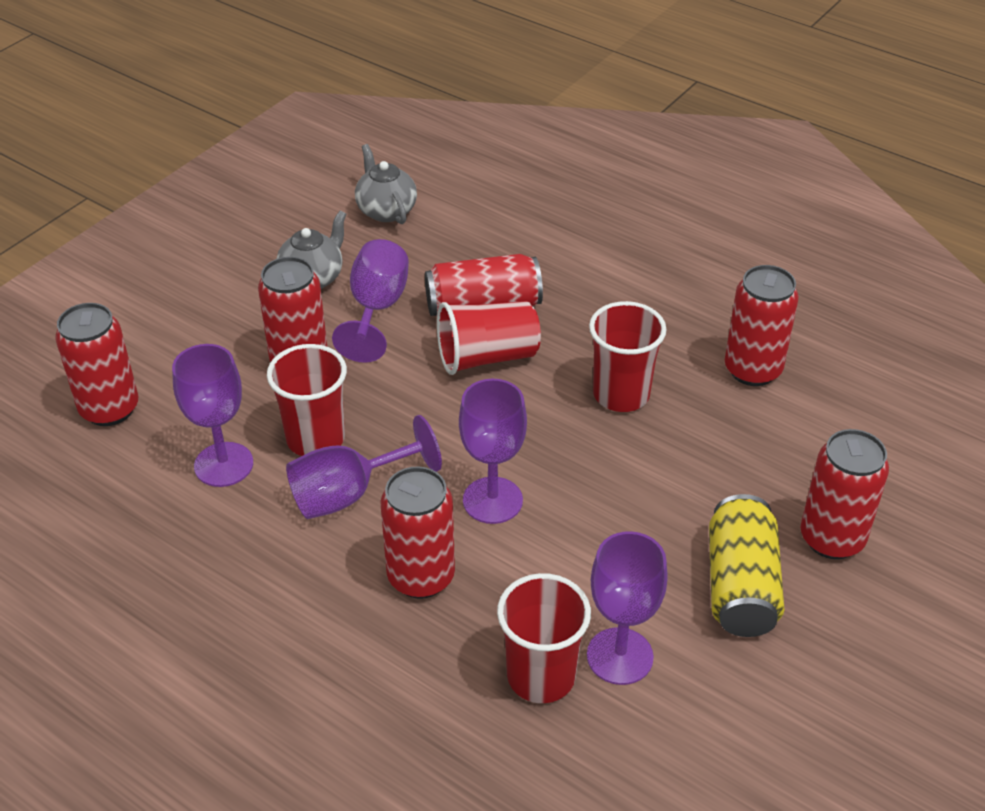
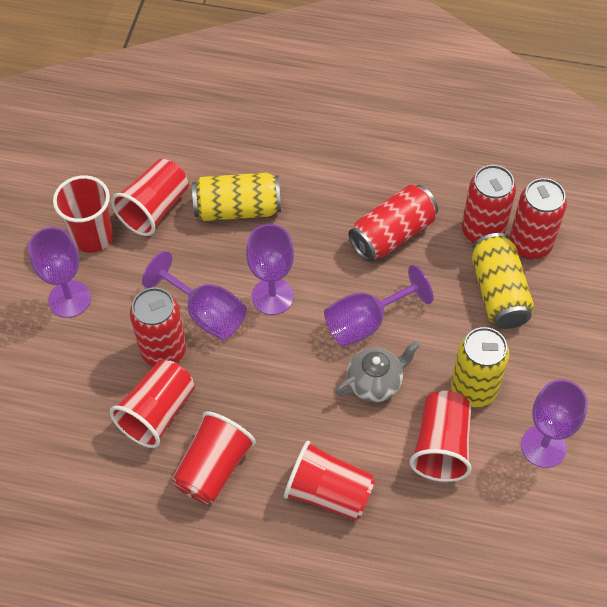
grey teapot: [276,211,346,289] [355,144,417,224] = 2 -> [335,341,420,402] = 1
red can: [55,303,138,426] [258,257,327,362] [381,467,455,599] [425,254,543,316] [725,265,799,386] [801,429,889,559] = 6 -> [130,288,186,366] [349,185,438,261] [462,165,516,243] [509,178,567,259] = 4
red cup: [267,344,347,456] [437,301,541,375] [497,573,591,703] [589,301,667,412] = 4 -> [53,175,113,253] [110,360,195,448] [111,159,189,236] [172,411,256,504] [284,441,376,521] [410,391,472,482] = 6
yellow can: [709,494,785,637] = 1 -> [192,173,281,221] [451,327,509,407] [472,233,534,329] = 3

